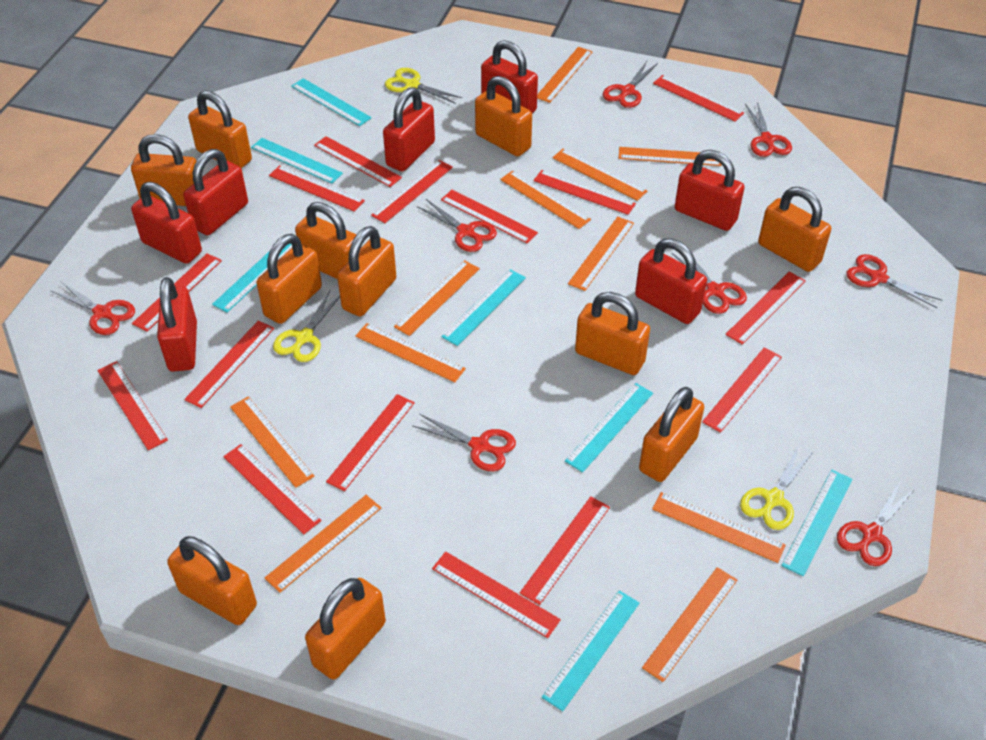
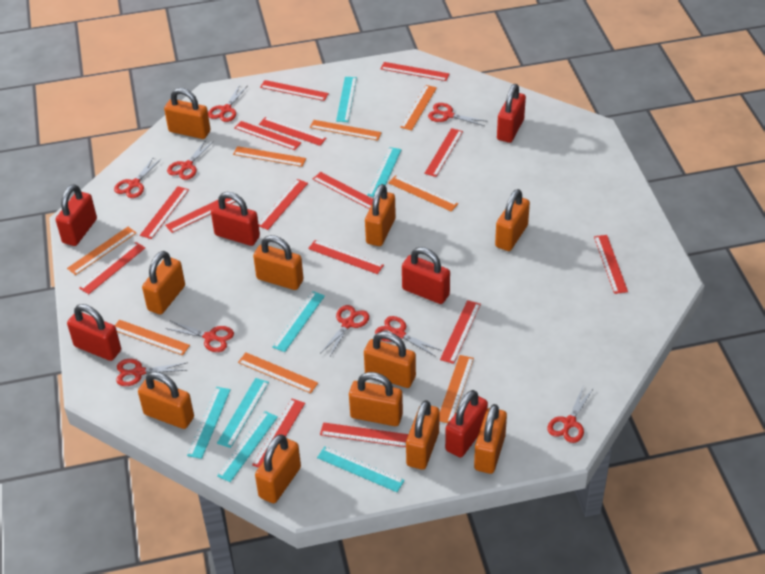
orange ruler: [230,396,314,488] [265,495,381,593] [355,323,466,382] [394,260,480,336] [500,171,591,229] [537,47,593,103] [552,149,648,201] [568,217,634,291] [619,147,722,166] [642,567,737,682] [652,492,786,563] = 11 -> [67,227,136,275] [115,320,190,356] [233,146,306,167] [238,352,318,393] [310,120,382,141] [388,175,458,211] [400,85,437,130] [439,355,474,423] = 8
red padlock: [131,182,202,264] [157,277,197,372] [183,149,248,235] [383,87,435,172] [481,40,538,113] [635,238,707,324] [675,150,745,231] = 7 -> [56,184,97,246] [67,304,121,361] [211,192,260,246] [402,247,450,304] [445,390,488,457] [497,84,526,143] = 6
red scissors: [50,281,135,335] [413,414,516,471] [417,199,497,252] [603,61,658,108] [672,253,747,314] [745,102,792,157] [837,482,916,566] [846,254,943,308] = 8 -> [114,157,161,198] [116,359,188,386] [165,321,234,352] [167,140,214,180] [208,85,248,122] [320,305,369,358] [375,316,442,357] [428,103,488,126] [548,387,594,443] = 9
yellow scissors: [273,291,340,362] [385,68,462,104] [740,445,814,530] = 3 -> none = 0

